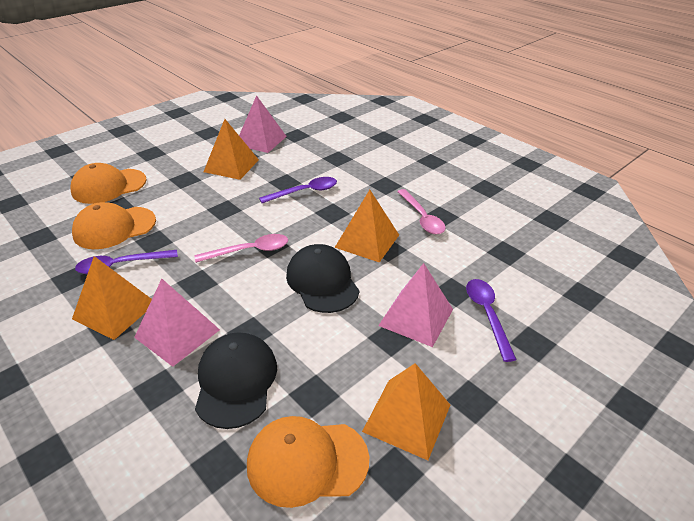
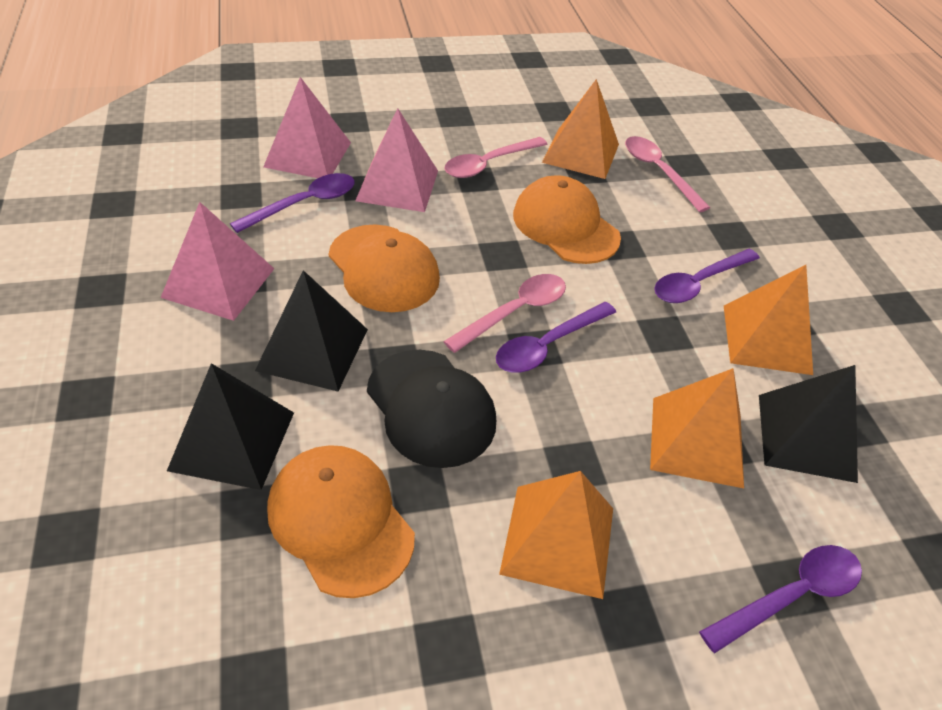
black cap: [195,332,277,429] [286,244,360,313] = 2 -> [367,350,496,468] = 1
black pyramid: none = 0 -> [167,363,294,490] [255,270,368,391] [759,365,858,483] = 3
pink spoon: [195,234,288,263] [397,189,446,234] = 2 -> [443,274,566,353] [445,137,548,178] [625,136,710,212] = 3
purple spoon: [75,250,178,274] [259,177,337,203] [466,279,517,362] = 3 -> [230,173,355,233] [496,302,616,373] [654,249,760,303] [699,545,862,653] = 4

